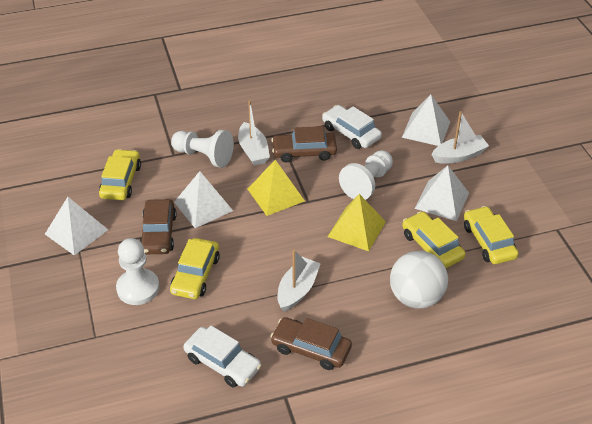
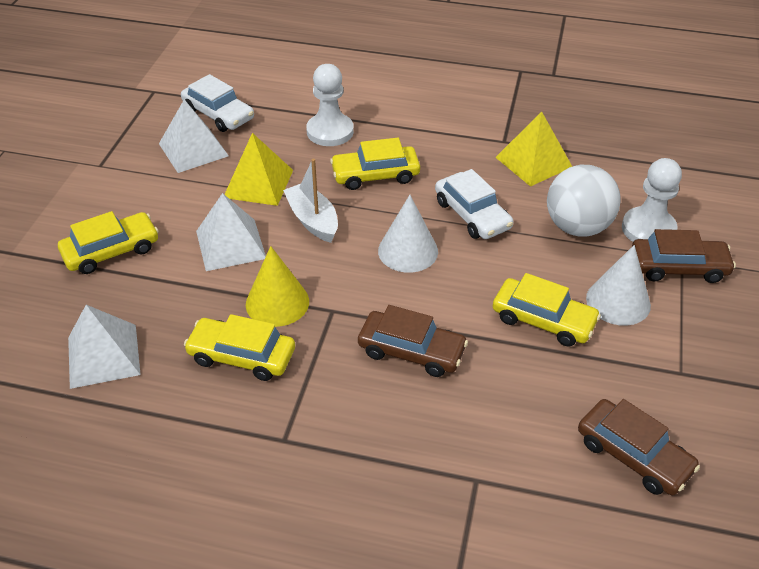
white boat: [238,100,270,166] [277,249,321,312] [431,111,489,164] = 3 -> [283,159,338,243] = 1
white cone: none = 0 -> [378,195,438,273] [586,245,651,326] = 2
white pawn: [116,238,159,305] [171,130,234,168] [339,150,393,200] = 3 -> [306,64,354,146] [622,158,682,242] = 2
white pyramid: [45,197,108,256] [174,171,233,228] [402,95,450,146] [415,165,469,221] = 4 -> [68,305,141,389] [159,99,229,173] [196,193,266,271] = 3
yellow cone: none = 0 -> [246,246,309,327] = 1

